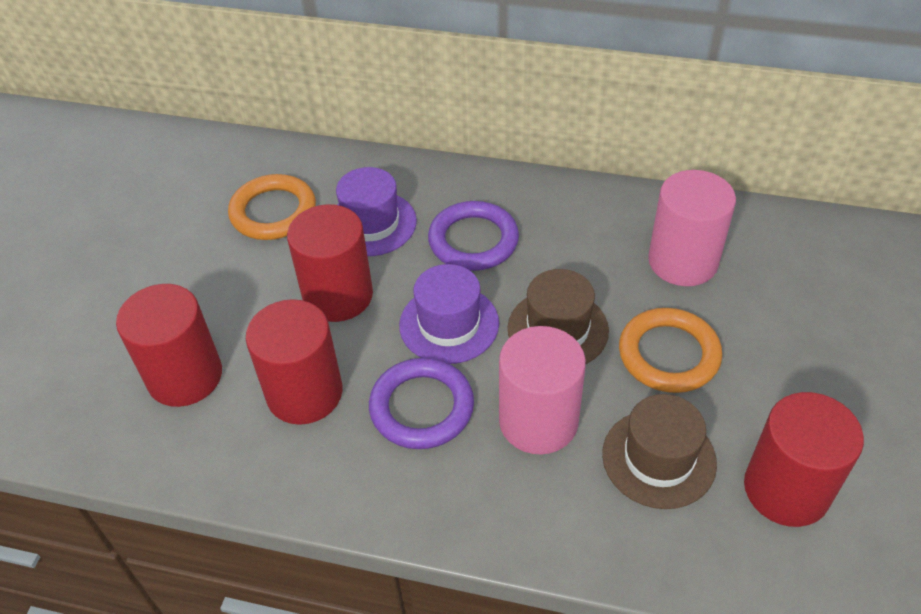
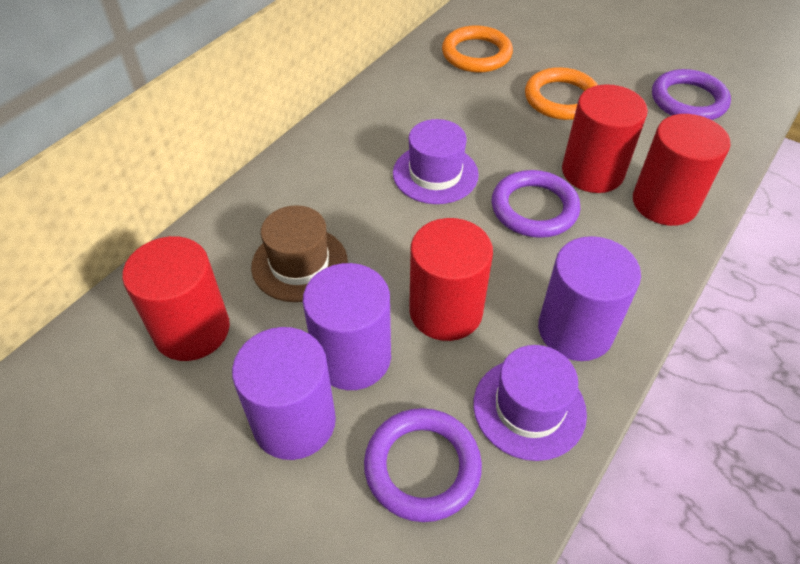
brown hat: [508,269,609,364] [602,394,717,509] = 2 -> [251,205,348,302] = 1
pink cylinder: [499,326,586,454] [648,170,736,286] = 2 -> none = 0
purple cylinder: none = 0 -> [232,327,336,460] [303,263,391,390] [538,236,641,361] = 3
purple ring: [369,358,474,449] [428,201,519,271] = 2 -> [364,408,482,522] [492,170,580,238] [652,69,731,120] = 3

